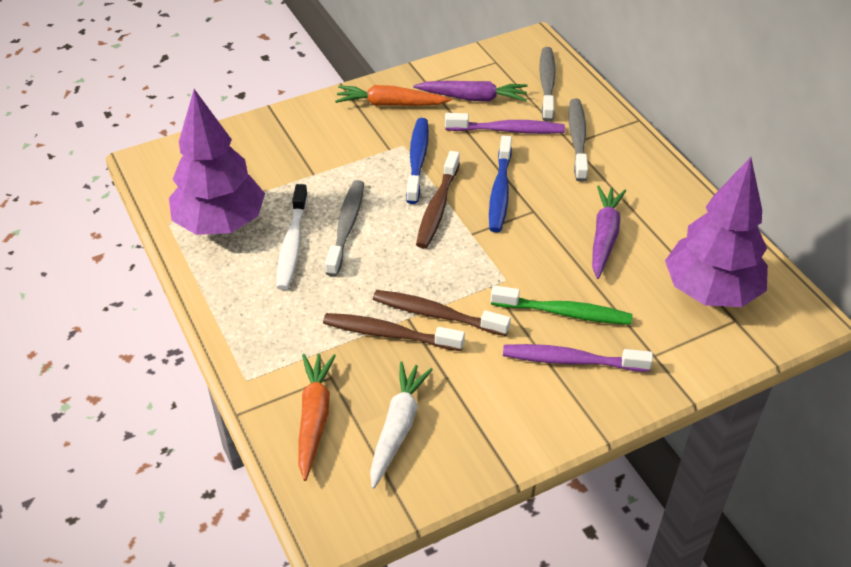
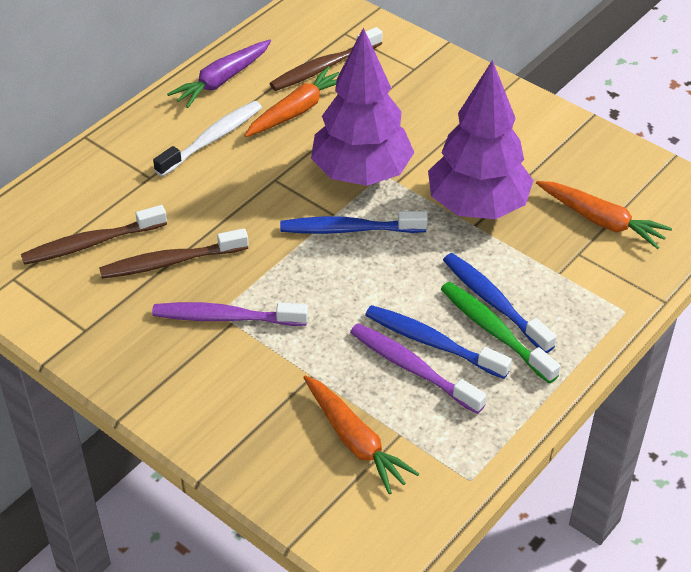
blue toothbrush: [406,118,429,204] [489,136,512,232] = 2 -> [280,211,428,234] [365,305,512,379] [443,253,556,353] = 3
grey toothbrush: [325,180,364,277] [539,47,556,122] [569,98,588,182] = 3 -> none = 0
orange carrot: [298,354,336,481] [335,85,451,106] = 2 -> [244,66,340,137] [303,376,419,494] [536,181,672,249] = 3
purple carrot: [413,81,527,102] [592,185,626,279] = 2 -> [167,40,271,108] = 1
white carrot: [370,362,433,489] = 1 -> none = 0

